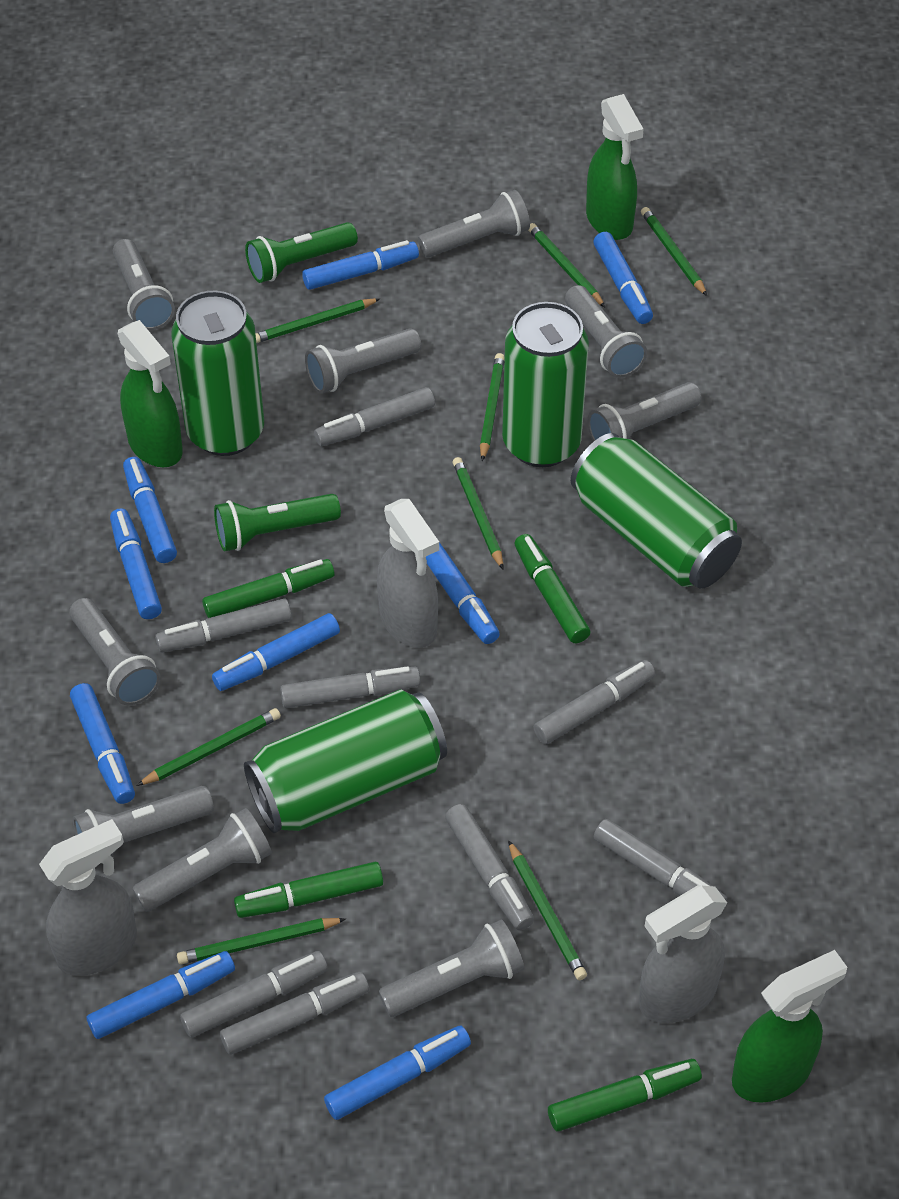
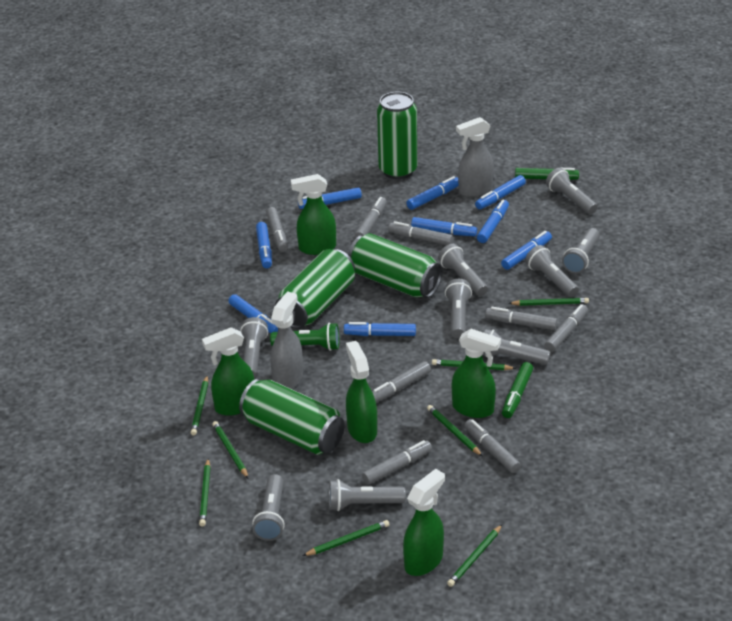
green flashlight: [214,494,341,551] [245,222,358,283] = 2 -> [270,323,339,351] = 1
green marker: [202,559,335,618] [234,862,383,918] [514,534,591,643] [548,1059,702,1132] = 4 -> [502,362,533,418] [515,168,579,180] = 2
green spray bottle: [118,320,183,467] [586,94,644,240] [732,950,847,1103] = 3 -> [202,327,255,416] [291,174,336,255] [346,341,377,443] [403,469,445,576] [452,329,501,418] = 5
grey spray bottle: [39,819,137,976] [377,499,439,648] [639,885,727,1023] = 3 -> [271,291,303,389] [456,117,494,197] = 2

